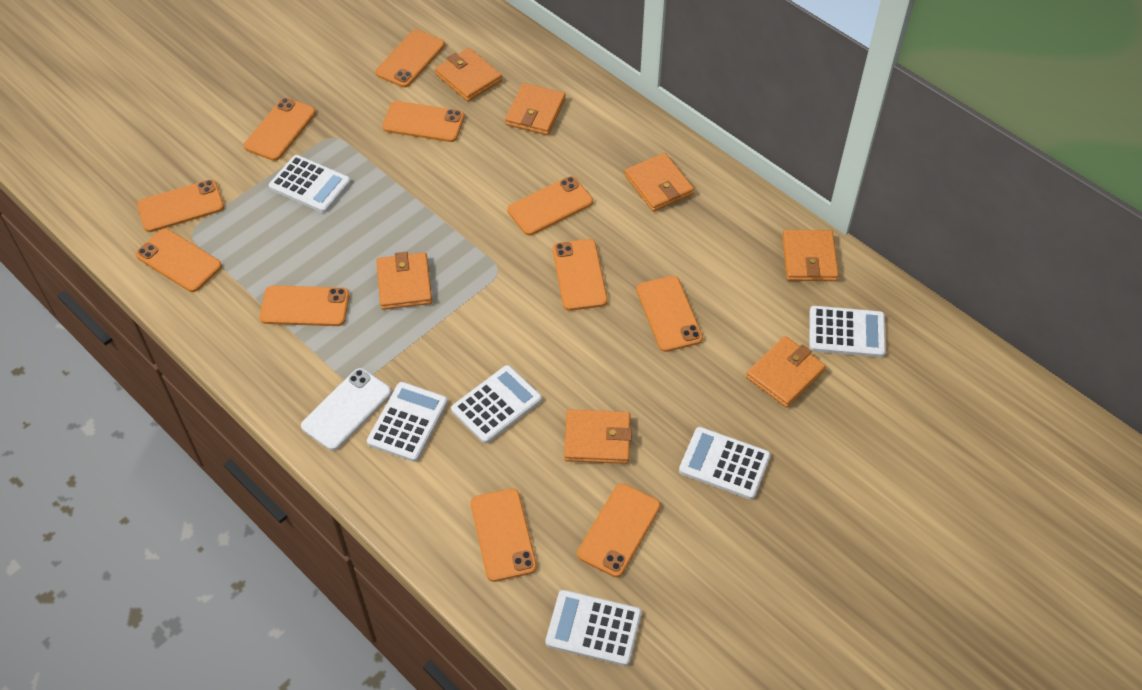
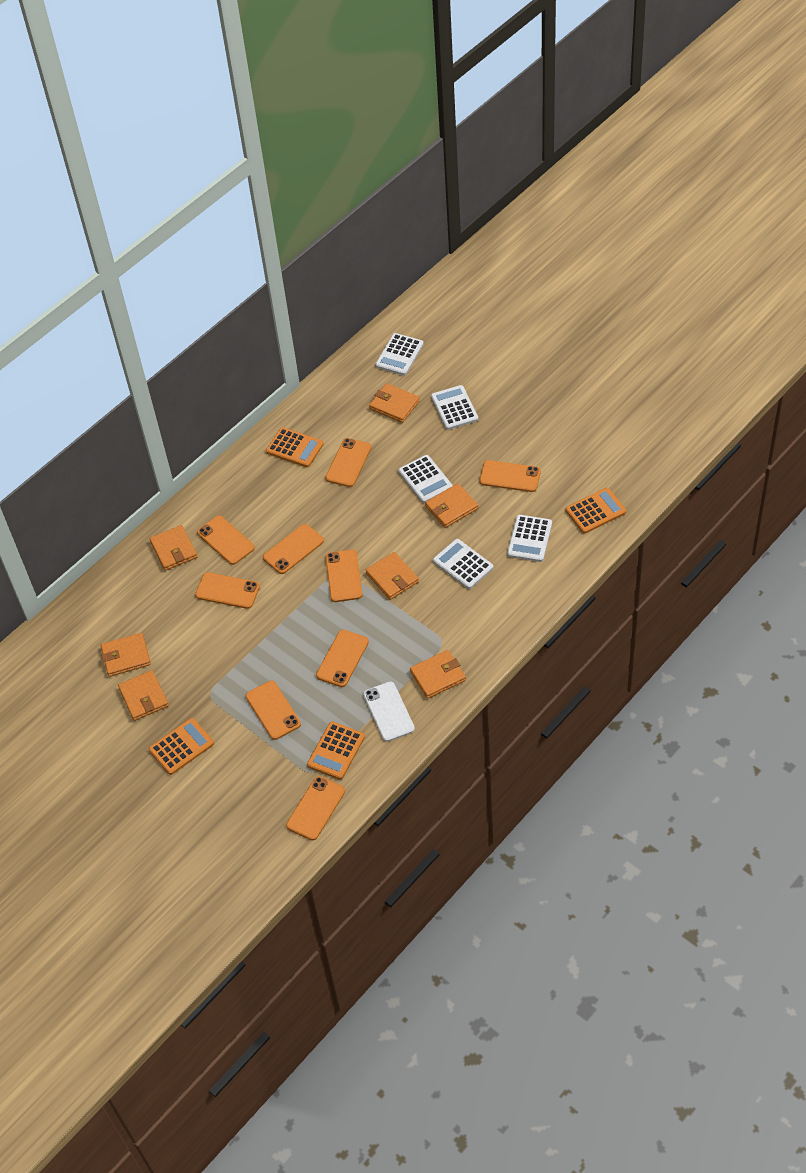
orange calculator: none = 0 -> [149,718,214,775] [266,427,324,467] [307,722,365,780] [566,488,626,534] = 4
orange phone: [136,228,222,292] [137,179,224,232] [244,98,316,161] [260,285,350,326] [376,30,445,88] [382,101,465,142] [471,488,537,582] [507,176,593,235] [553,239,608,311] [577,483,661,577] [636,276,703,352] = 11 -> [195,572,260,609] [197,515,255,565] [246,681,301,740] [263,524,324,574] [286,776,345,840] [316,630,369,687] [325,438,372,487] [325,549,363,602] [479,460,541,492] = 9
white calculator: [269,155,351,213] [367,382,448,462] [451,365,542,444] [545,590,642,666] [679,427,771,500] [809,306,886,357] = 6 -> [375,333,424,375] [398,455,453,503] [431,385,478,430] [433,539,494,589] [507,515,552,562] = 5

